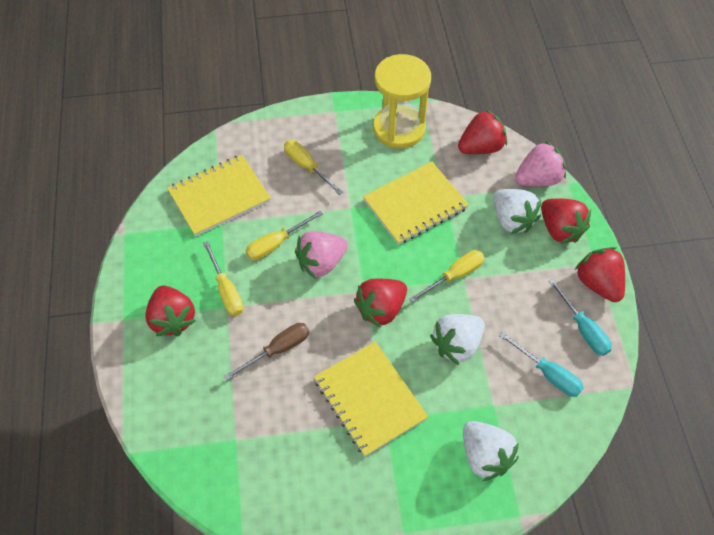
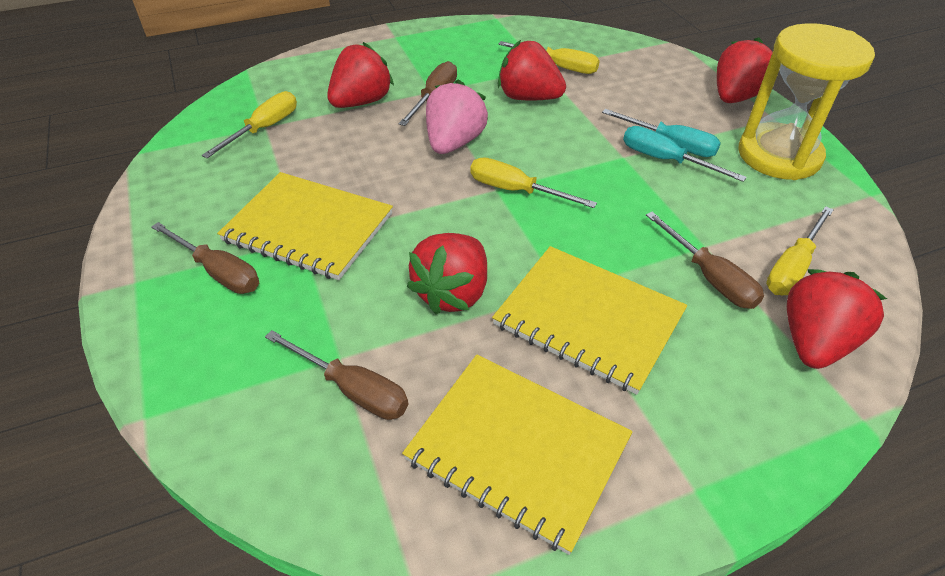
brown screwdriver: [224,323,309,380] = 1 -> [151,222,259,294] [265,330,408,420] [399,61,457,126] [646,212,764,309] = 4
pink strawberry: [295,231,348,278] [515,141,566,186] = 2 -> [426,80,488,154] = 1
white strawberry: [430,314,485,365] [463,421,519,481] [493,189,541,234] = 3 -> none = 0

